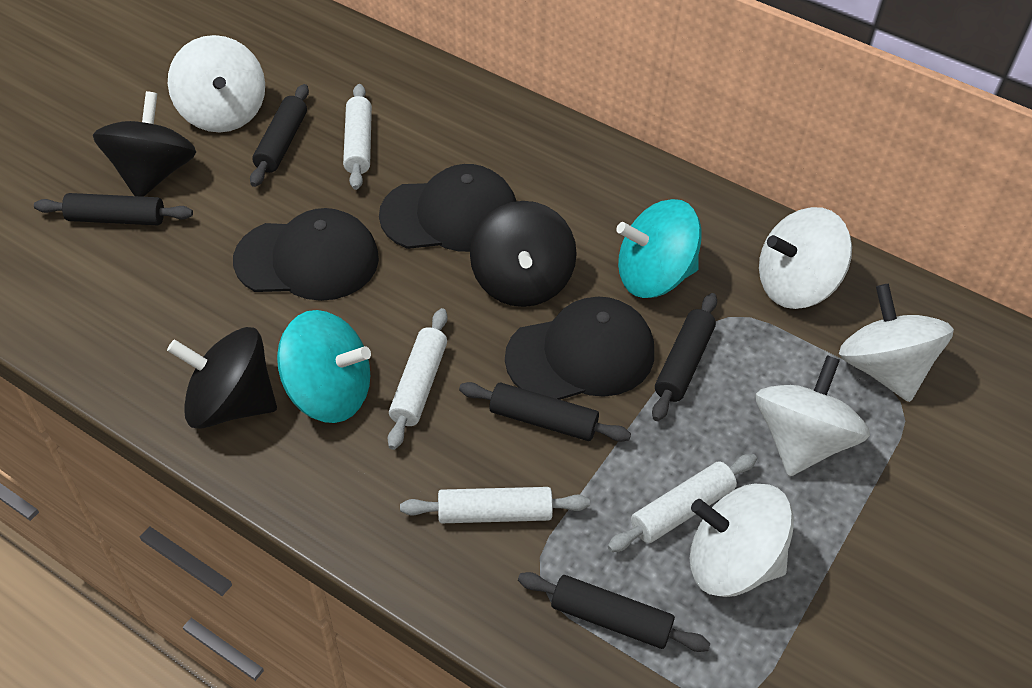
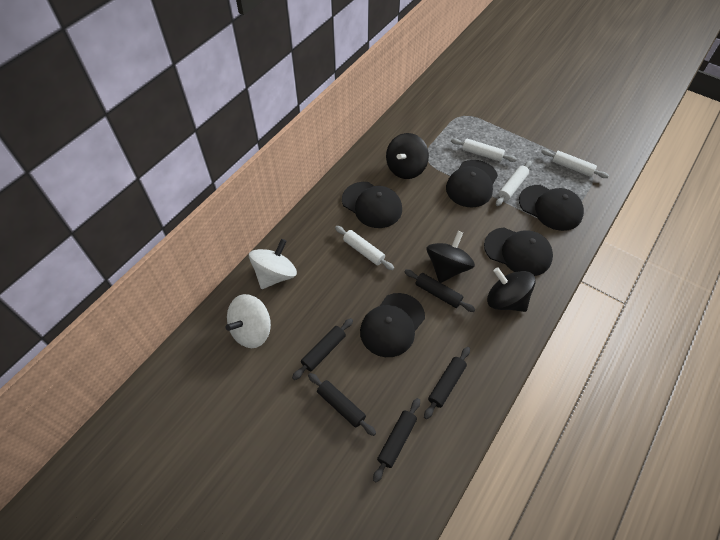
black cap: [233,208,379,301] [379,164,516,252] [505,297,654,400] = 3 -> [342,182,402,228] [360,293,425,357] [446,160,498,207] [484,228,553,276] [519,185,584,231] = 5
turquoise spinning top: [277,310,371,423] [616,199,702,298] = 2 -> none = 0
white spinning top: [168,35,265,133] [690,483,794,597] [756,355,870,476] [759,207,852,309] [839,284,954,402] = 5 -> [225,294,271,348] [249,239,297,289] = 2

